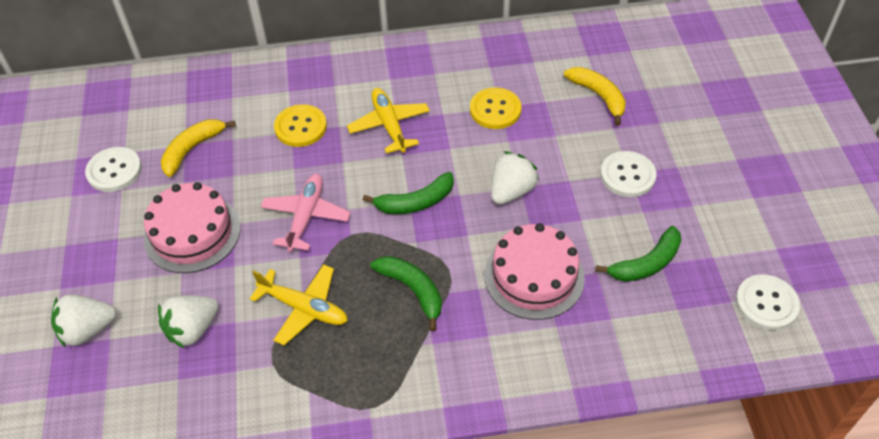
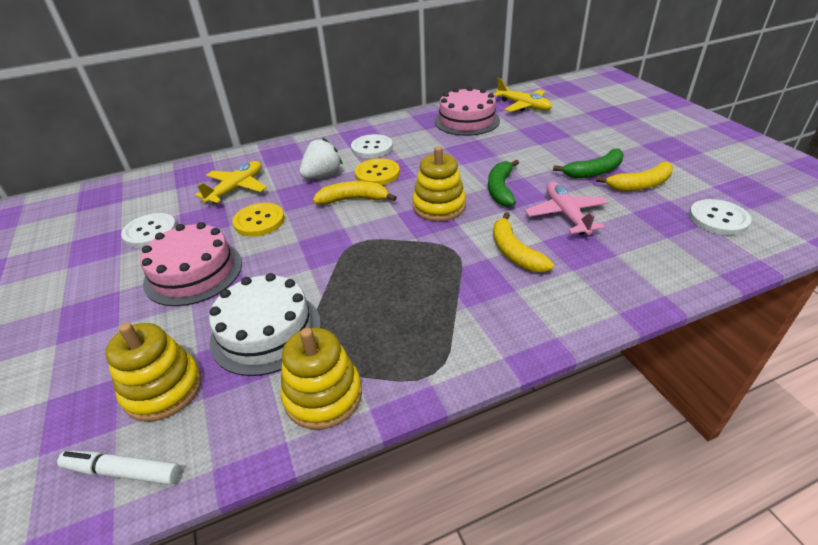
green banana: [363,172,454,214] [371,256,442,331] [595,226,681,282] = 3 -> [488,159,519,207] [553,148,624,178] = 2
white cake: none = 0 -> [209,273,321,376] = 1
white marker: none = 0 -> [57,450,181,485] = 1
white strawberry: [51,294,116,348] [158,295,219,349] [491,151,539,204] = 3 -> [300,138,343,179] = 1
yellow banana: [161,119,236,177] [564,67,626,126] = 2 -> [313,181,397,205] [493,212,554,272] [596,162,673,191] = 3
yellow stacking toy: none = 0 -> [106,323,202,422] [281,328,362,430] [412,146,466,221] = 3

